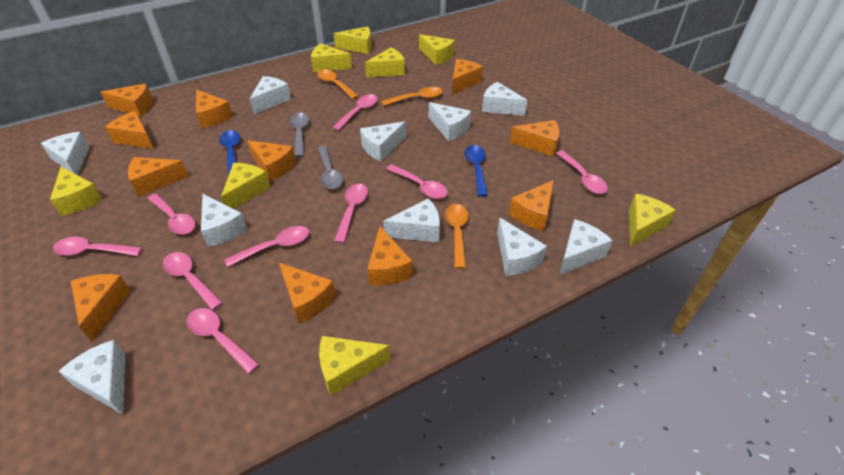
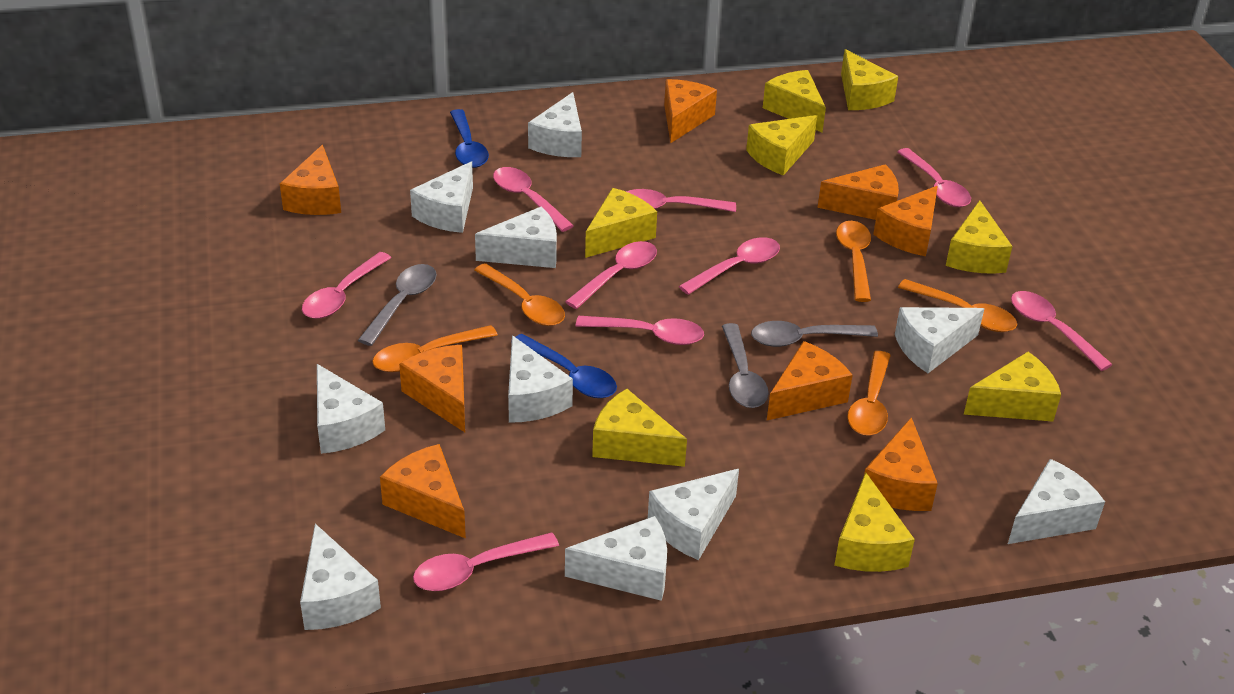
grey spoon: [290,113,309,157] [318,146,343,189] = 2 -> [358,264,437,346] [722,323,769,408] [751,321,878,347] = 3
orange cheese: [71,274,131,341] [100,84,153,116] [105,111,154,149] [128,157,188,197] [196,89,233,128] [247,140,296,182] [279,263,336,323] [367,226,413,286] [452,59,483,95] [509,180,554,231] [510,120,560,156] = 11 -> [280,145,341,215] [380,444,466,539] [399,345,465,432] [664,79,717,143] [767,341,853,420] [817,164,899,220] [864,417,938,511] [873,186,938,256] = 8
orange spoon: [317,69,359,99] [381,87,443,106] [445,204,469,269] = 3 -> [372,325,498,372] [474,263,565,326] [836,221,871,302] [848,351,891,435] [898,279,1017,332] = 5

